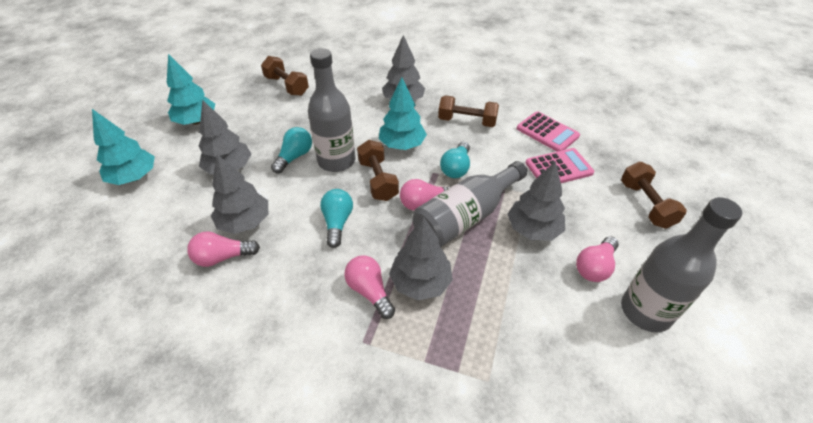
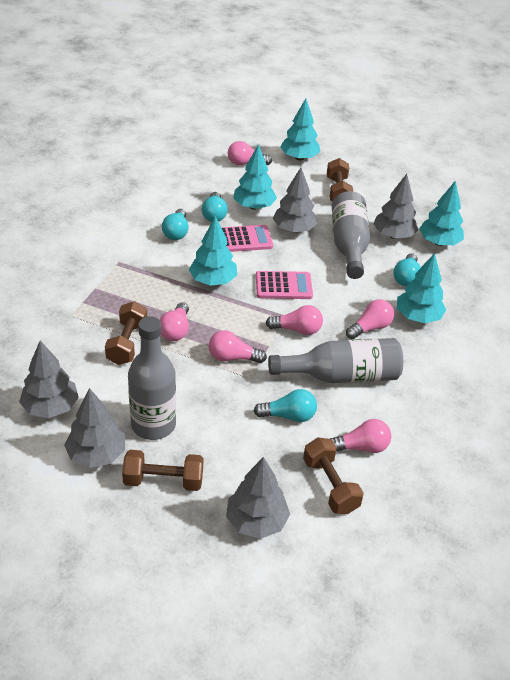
pink light bulb: [187,231,260,267] [344,256,395,319] [400,179,452,211] [576,237,619,282] = 4 -> [160,302,189,341] [209,330,267,363] [228,141,272,165] [266,305,323,335] [330,419,392,453] [346,299,394,339] = 6
turquoise light bulb: [271,127,312,173] [320,189,353,248] [440,142,470,178] = 3 -> [162,209,189,240] [202,192,228,222] [254,389,317,422] [393,253,421,287] = 4
turquoise tree: [92,109,155,185] [167,54,215,125] [379,77,427,150] = 3 -> [189,216,237,286] [233,144,277,210] [280,99,320,161] [397,253,446,323] [419,181,464,246] = 5

